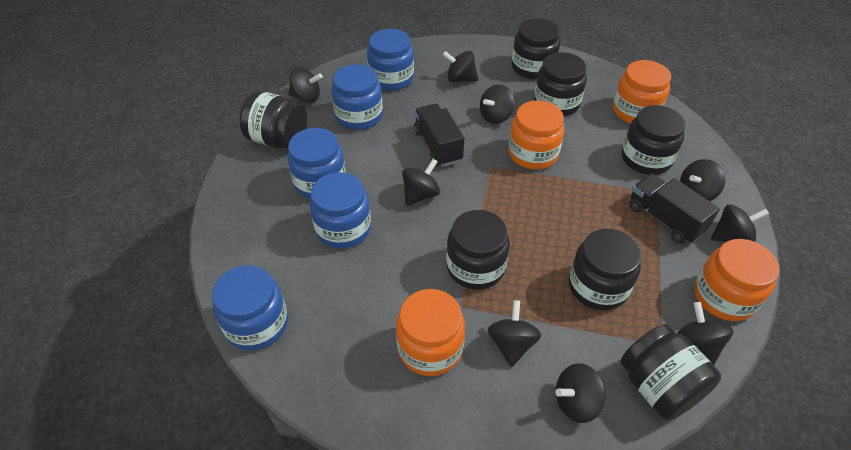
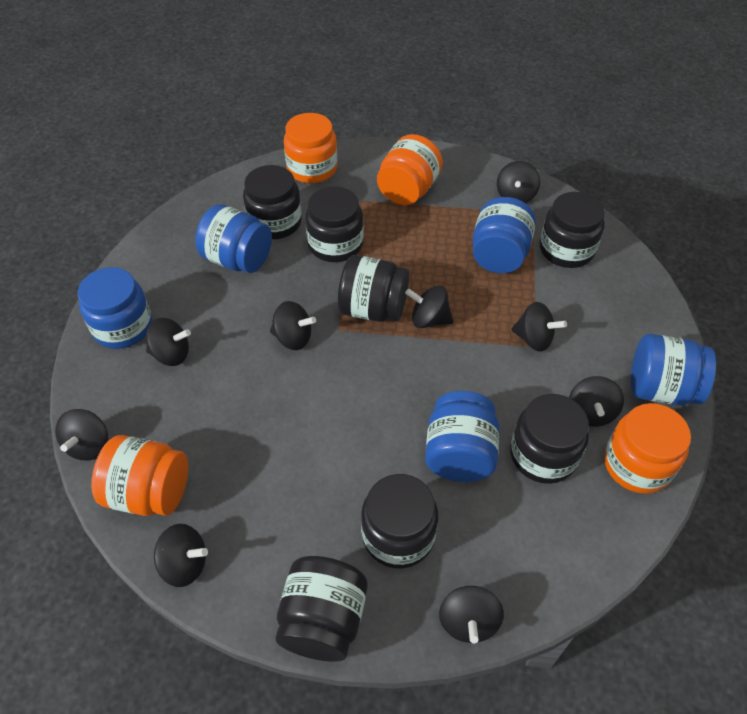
black truck: [414,104,464,167] [629,174,720,244] = 2 -> none = 0

